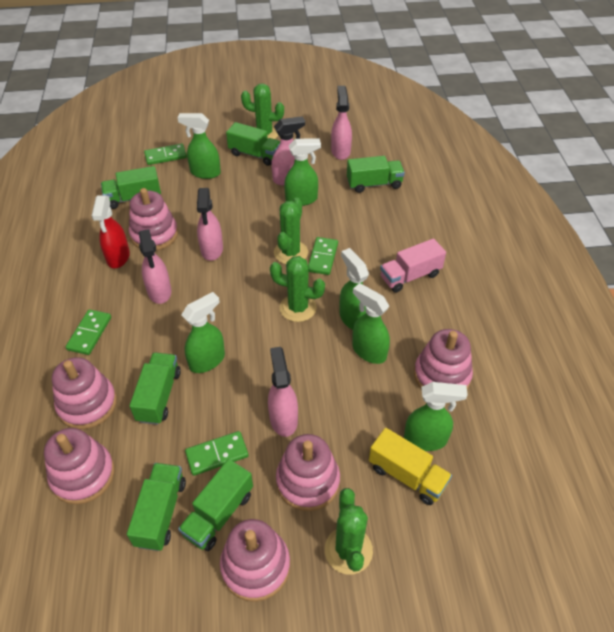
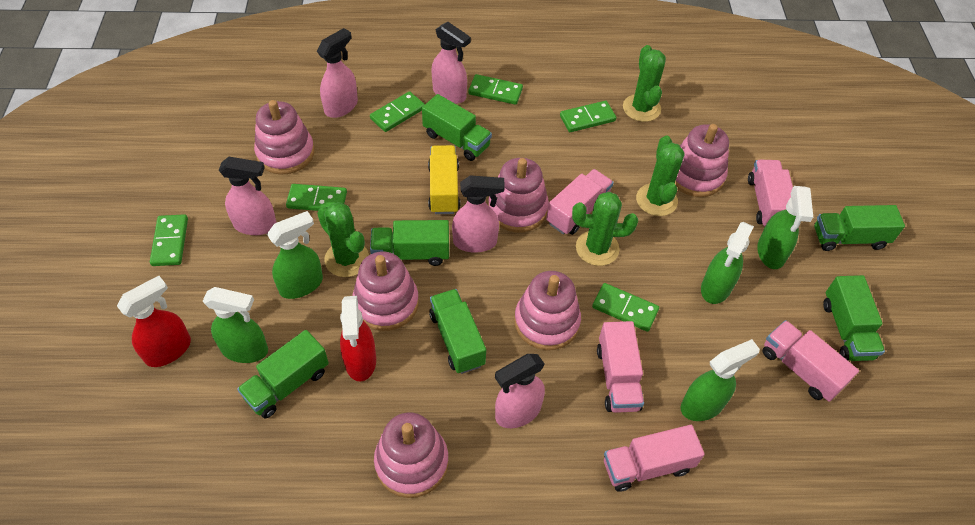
green domino: [66,309,111,355] [144,144,187,165] [185,431,249,476] [308,237,338,275] = 4 -> [150,214,188,266] [286,184,347,211] [370,91,425,132] [468,74,523,105] [560,101,616,132] [592,283,659,332] = 6
green spray bottle: [177,113,221,179] [182,292,225,373] [284,139,321,206] [340,248,369,330] [352,283,390,364] [404,382,468,451] = 6 -> [203,287,268,363] [267,211,323,299] [680,339,760,421] [701,222,754,304] [757,186,813,269] = 5
pink truck: [380,238,446,293] = 1 -> [546,169,614,235] [597,321,644,413] [604,425,705,492] [748,160,793,226] [763,320,859,402] = 5
red spray bottle: [92,195,130,268] = 1 -> [117,276,191,367] [340,296,376,381] = 2

